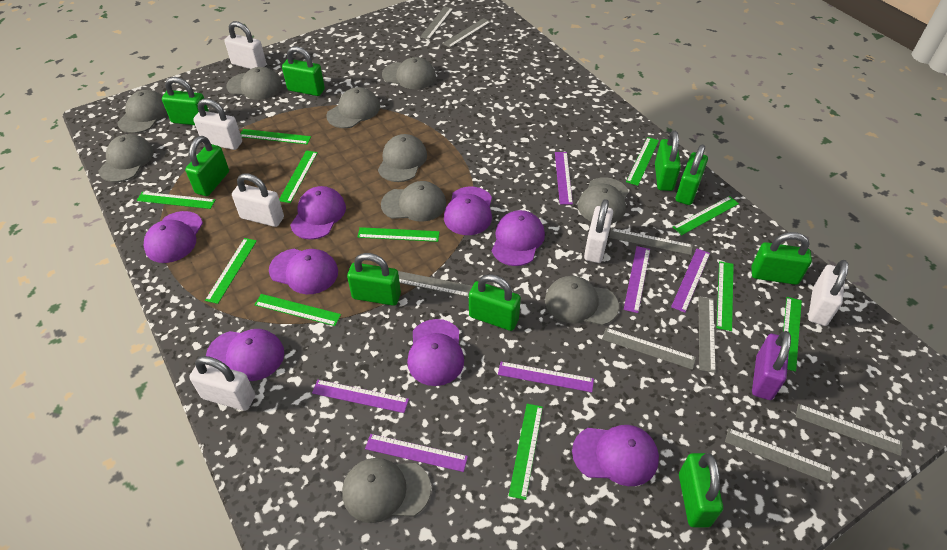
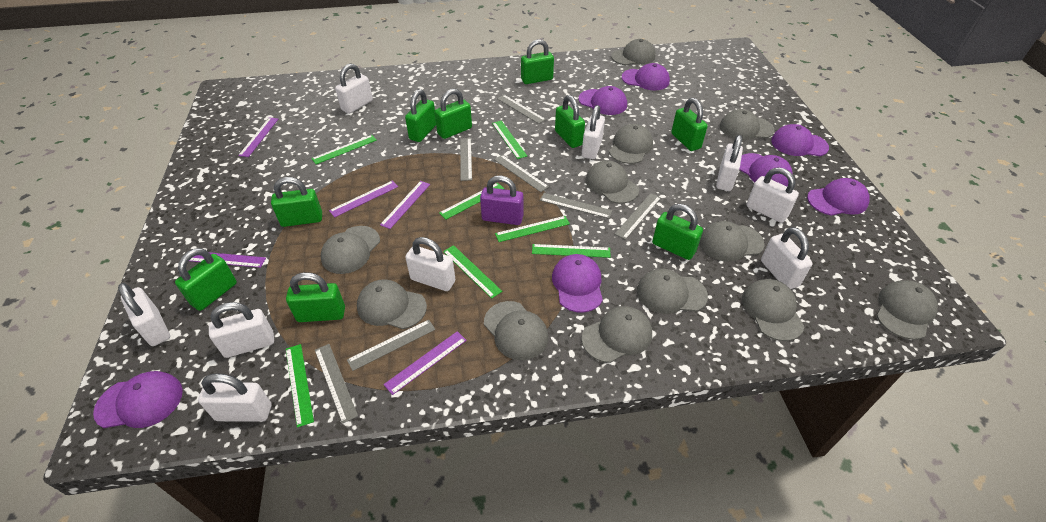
green ruler: [137,192,215,209] [205,238,257,304] [241,129,311,145] [254,294,341,326] [279,150,318,203] [357,227,440,242] [509,404,543,500] [626,137,659,186] [673,196,739,235] [717,261,734,331] [783,297,802,372] = 11 -> [286,344,314,428] [311,135,377,164] [439,183,504,220] [443,245,502,299] [492,121,527,159] [495,216,570,242] [532,244,611,258] = 7
grey cap: [98,134,154,182] [117,90,167,133] [226,67,282,100] [326,87,380,128] [342,458,431,523] [378,134,427,182] [381,181,446,222] [382,57,436,89] [545,276,619,325] [578,177,628,223] = 10 -> [321,226,380,274] [357,280,427,329] [484,301,548,360] [582,306,652,363] [586,160,639,204] [609,124,653,164] [611,39,656,65] [637,269,708,314] [699,221,765,262] [720,109,775,140] [742,279,804,341] [877,280,938,340] = 12
grey ruler: [398,271,472,297] [420,6,453,40] [442,18,491,48] [602,328,696,370] [609,228,693,255] [698,297,716,373] [725,428,833,484] [796,404,903,456] = 8 -> [315,344,358,424] [347,320,435,371] [460,138,472,181] [494,155,549,192] [497,95,546,124] [540,193,613,219] [615,193,661,240] = 7
purple cap: [143,211,203,263] [206,329,284,381] [269,249,338,294] [290,186,346,240] [407,319,464,386] [444,187,492,235] [492,210,545,266] [572,425,659,486] = 8 -> [93,371,183,428] [552,254,603,313] [578,86,627,115] [622,63,670,90] [739,153,793,186] [771,124,829,156] [807,178,869,216] = 7
purple ruler: [312,380,409,413] [365,434,468,472] [498,362,594,392] [555,152,573,204] [624,246,650,313] [671,249,710,312] = 6 -> [189,252,266,268] [238,118,278,157] [329,180,399,217] [380,181,430,229] [383,331,467,395] = 5
white padlock: [189,356,255,411] [193,99,242,150] [224,21,266,69] [232,173,284,227] [584,199,613,263] [808,260,849,326] = 6 -> [118,283,170,346] [198,373,272,422] [209,302,274,358] [335,63,373,114] [405,237,455,291] [582,105,605,159] [716,135,743,191] [746,167,799,223] [761,227,813,289] = 9

